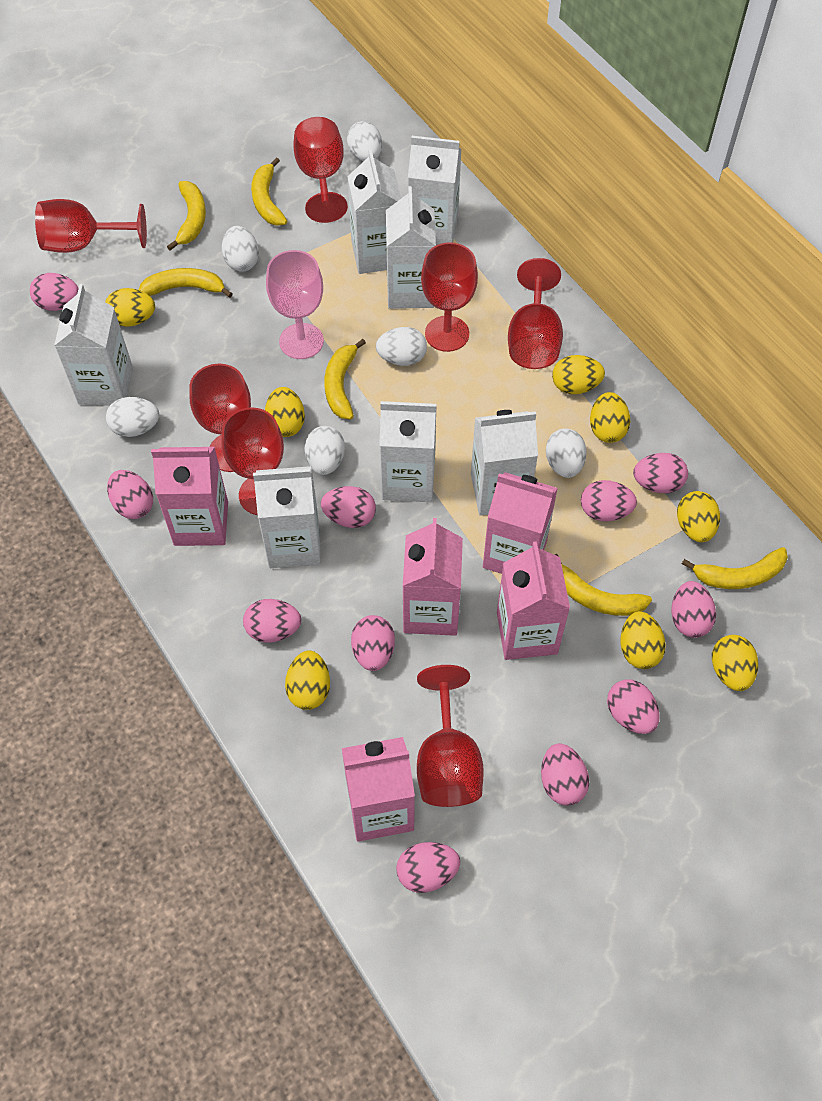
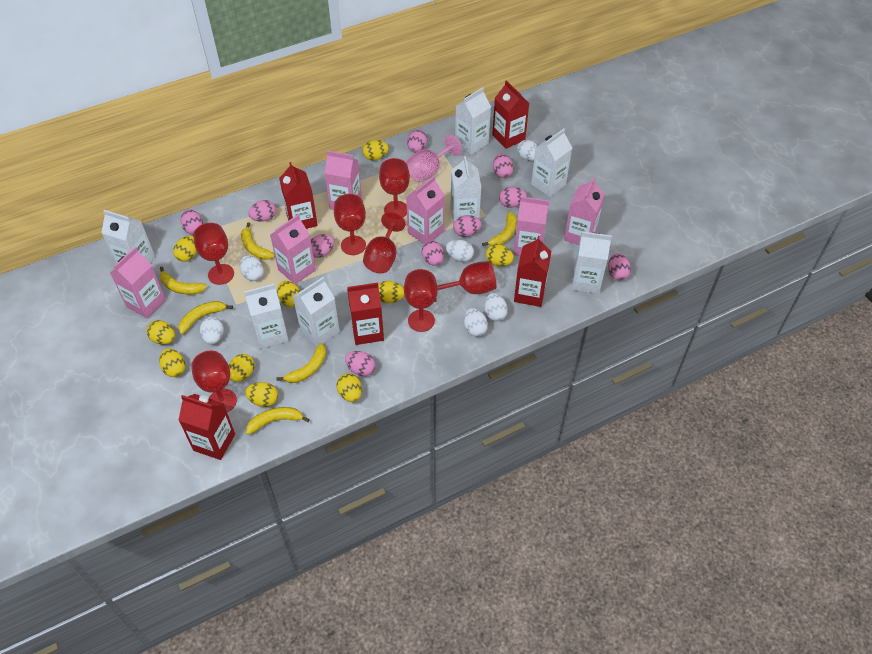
pink carton: [151,447,228,546] [342,737,415,842] [403,518,463,636] [483,472,558,574] [497,541,570,660] = 5 -> [110,247,166,318] [270,215,316,285] [324,151,362,210] [406,176,445,244] [514,196,549,256] [564,177,605,245] = 6
pink egg: [30,273,79,311] [107,470,153,519] [243,599,301,643] [321,486,376,528] [351,615,395,671] [396,842,460,893] [541,743,589,806] [581,480,637,521] [607,679,660,734] [633,453,688,493] [671,581,716,638] = 11 -> [181,209,203,235] [248,200,276,222] [311,234,334,258] [345,351,375,376] [407,130,427,152] [422,241,444,266] [453,215,481,237] [493,154,514,178] [499,187,527,208] [608,253,631,281] = 10
red carton: none = 0 -> [178,394,235,460] [279,162,318,229] [347,283,384,345] [492,80,530,149] [514,236,551,307] = 5
yellow egg: [105,288,155,327] [265,387,305,437] [285,651,330,710] [552,355,605,394] [590,392,630,443] [620,611,666,669] [677,491,720,542] [712,635,758,691] = 8 -> [147,320,175,345] [159,348,186,377] [173,236,197,262] [229,354,255,382] [245,382,278,407] [277,281,301,307] [337,373,362,402] [363,140,389,160] [378,281,404,303] [486,244,514,266] = 10

